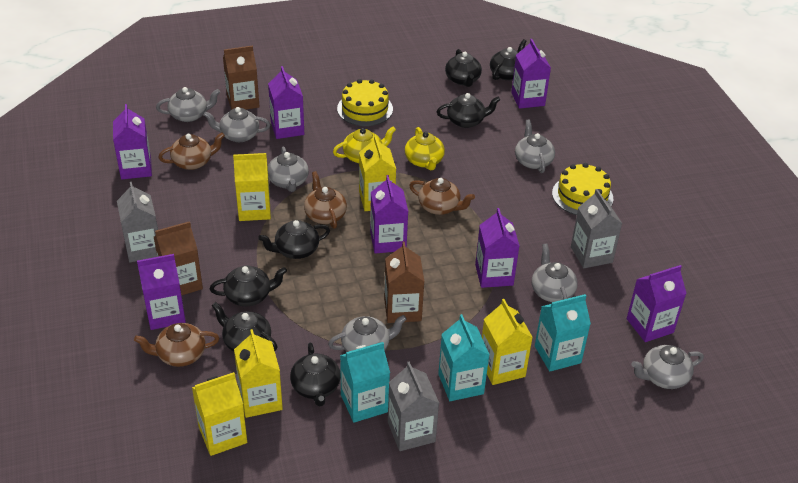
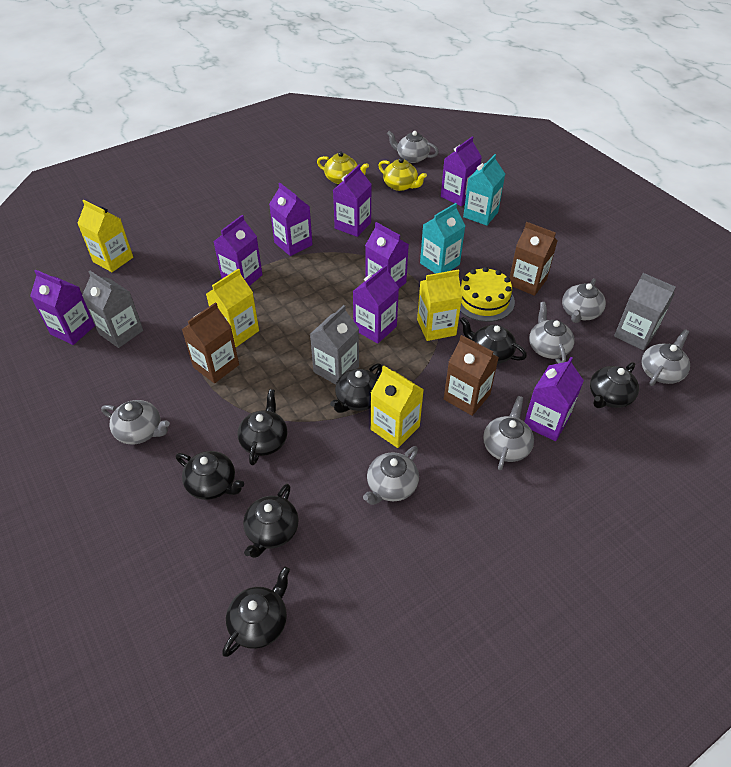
brown teapot: [134,323,219,367] [158,133,225,170] [304,171,347,229] [409,178,475,215] = 4 -> none = 0
purple carton: [113,104,152,179] [137,254,186,330] [268,66,304,139] [370,175,408,254] [475,208,519,288] [511,39,551,109] [627,265,687,342] = 7 -> [30,270,95,345] [213,215,262,286] [269,183,313,256] [333,165,372,237] [352,265,399,344] [365,222,409,288] [441,137,482,206] [524,357,584,441] = 8
turquoise carton: [340,342,390,423] [438,314,490,401] [535,294,591,371] = 3 -> [420,203,465,274] [463,154,505,226] = 2
yellow cake: [337,79,393,126] [552,163,613,215] = 2 -> [460,267,515,322] = 1
yellow carton: [192,372,247,456] [233,153,271,221] [234,329,283,418] [359,135,396,211] [482,299,533,385] = 5 -> [77,200,133,272] [206,268,259,347] [371,366,424,448] [417,269,462,341] = 4

